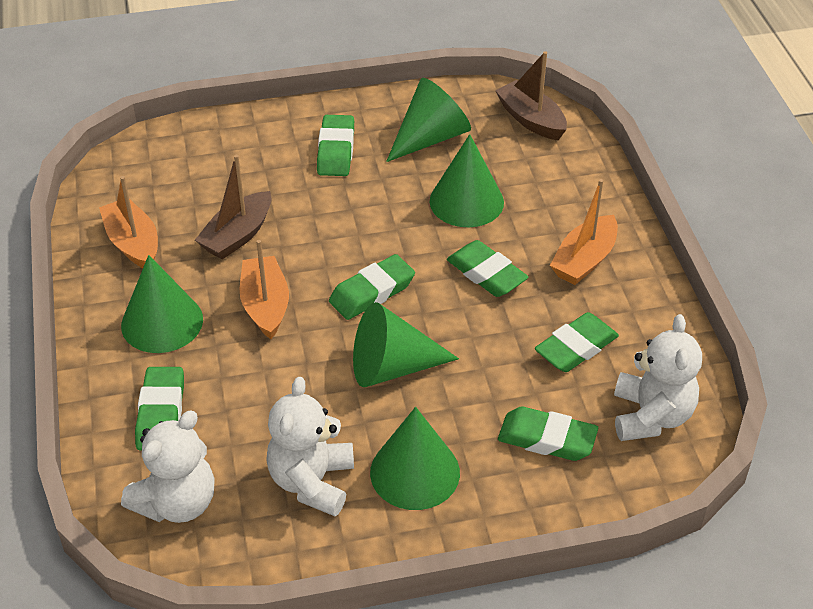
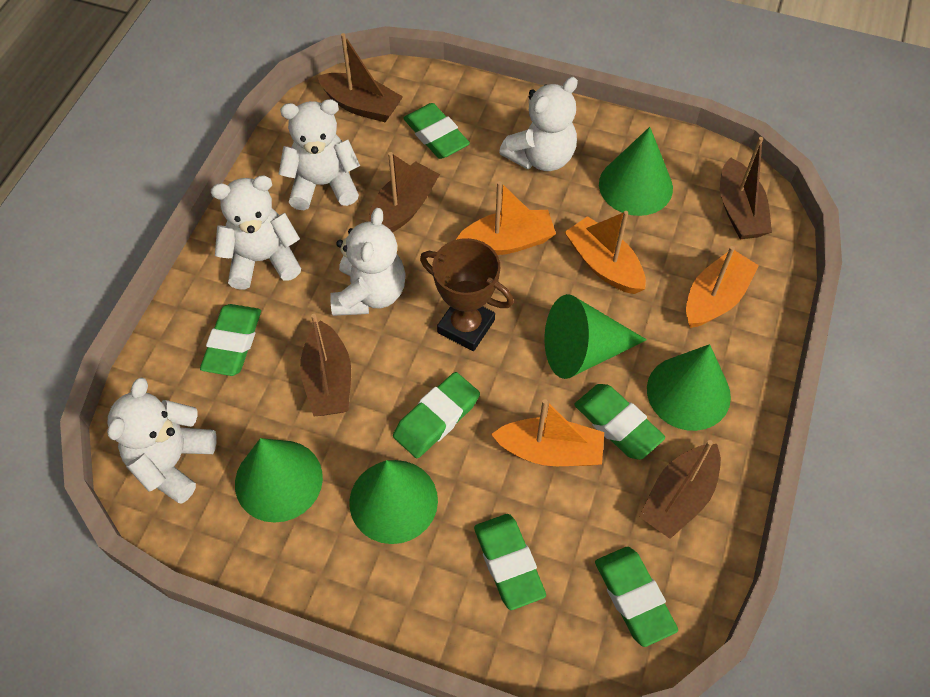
brown boat: [195,155,272,260] [495,51,567,140] = 2 -> [300,314,351,416] [317,33,403,122] [368,152,440,233] [639,440,721,539] [720,137,772,239] = 5
brown trophy: none = 0 -> [420,238,514,351] = 1
orange boat: [99,176,158,268] [240,240,289,339] [550,179,618,285] = 3 -> [456,181,556,255] [491,399,604,466] [565,211,646,294] [686,246,759,328] = 4
white teddy bear: [121,410,215,523] [266,377,354,516] [614,314,702,441] = 3 -> [107,377,217,504] [211,175,301,290] [279,99,360,210] [330,208,406,316] [499,77,578,171] = 5

